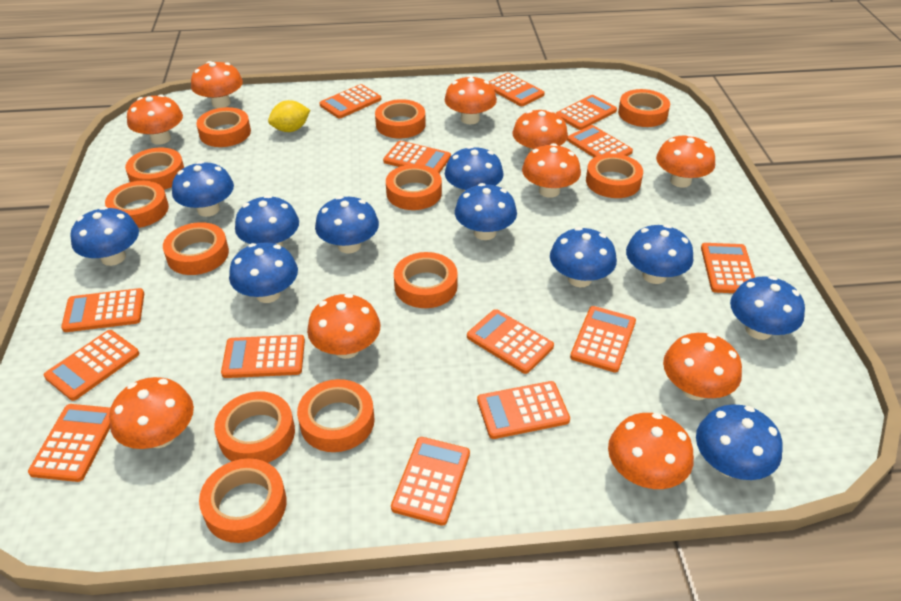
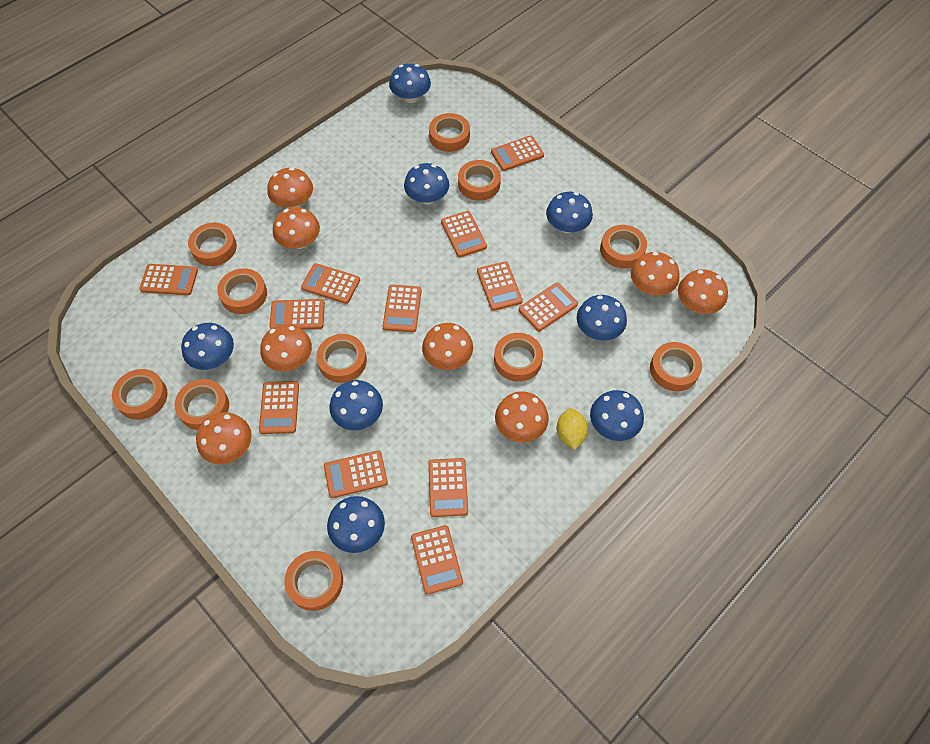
blue mushroom: [70,207,139,266] [172,161,234,217] [229,242,298,303] [235,195,299,247] [315,196,379,253] [445,146,503,192] [455,183,517,240] [550,227,617,287] [626,225,694,284] [696,404,783,480] [730,276,805,340] = 11 -> [181,323,234,370] [327,496,385,553] [329,380,383,430] [389,63,431,103] [404,163,449,204] [546,192,593,233] [577,295,627,341] [590,390,644,441] = 8
orange calculator: [28,404,111,482] [44,330,139,401] [61,288,144,332] [221,335,305,378] [319,84,382,118] [383,141,451,173] [391,437,470,526] [467,309,554,374] [477,381,570,439] [488,73,545,106] [556,95,617,130] [567,125,633,157] [570,306,636,373] [701,243,755,293] = 14 -> [139,264,198,295] [259,381,299,434] [269,299,325,330] [301,263,360,304] [324,450,388,498] [383,285,422,332] [411,525,463,594] [428,458,468,517] [441,211,487,257] [477,261,523,311] [491,136,544,171] [519,283,578,331] = 12
orange mushroom: [109,377,194,449] [127,94,183,145] [191,61,243,108] [307,294,380,359] [445,75,497,124] [512,109,568,154] [522,143,581,198] [608,413,694,489] [656,134,715,188] [663,333,742,400] = 10 -> [196,412,252,464] [260,324,312,372] [267,167,313,208] [273,207,320,249] [422,323,473,370] [495,391,549,442] [630,252,679,296] [678,269,728,314] = 8
orange tape: [105,181,169,228] [125,148,184,190] [163,222,229,275] [196,107,251,147] [199,458,287,543] [214,391,295,463] [297,379,375,452] [375,99,426,138] [386,164,442,210] [394,252,458,308] [586,153,643,198] [618,89,670,127] = 12 -> [112,369,168,420] [174,379,229,430] [188,223,237,266] [217,268,267,314] [284,551,343,611] [316,334,367,383] [429,113,470,152] [458,160,501,201] [494,333,543,382] [600,225,647,268] [650,342,702,391] = 11

